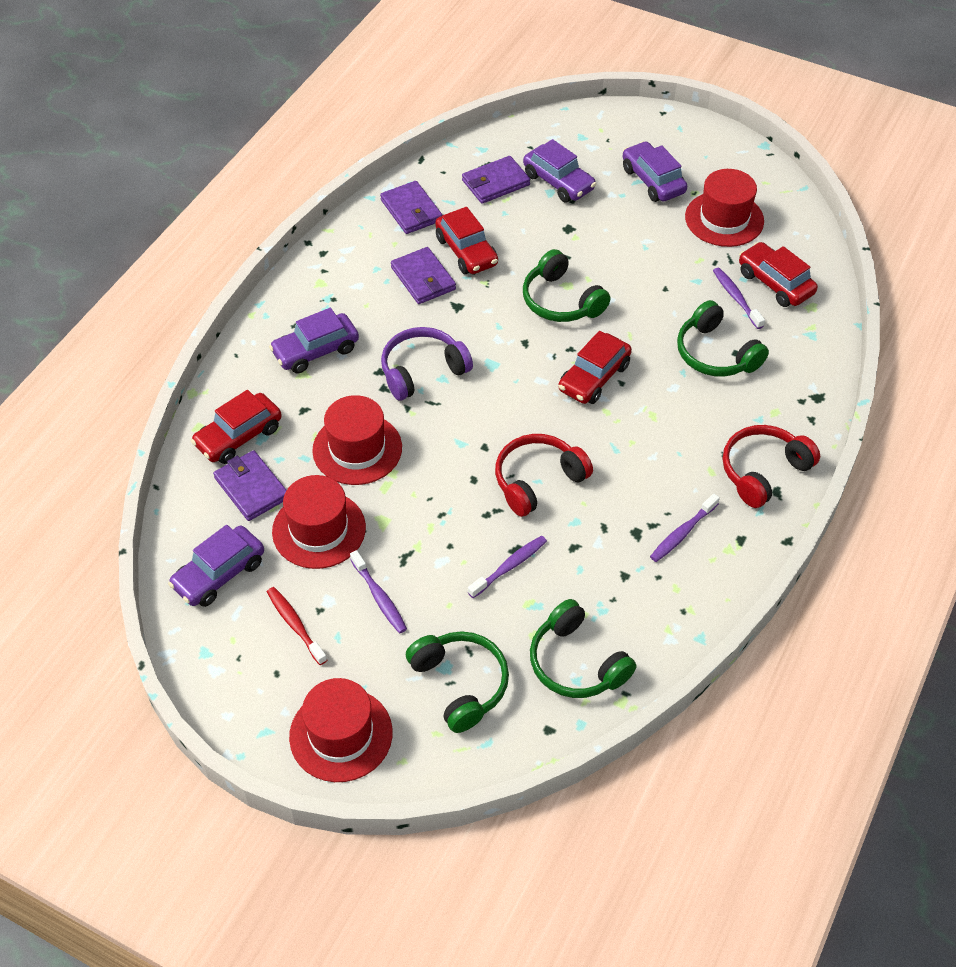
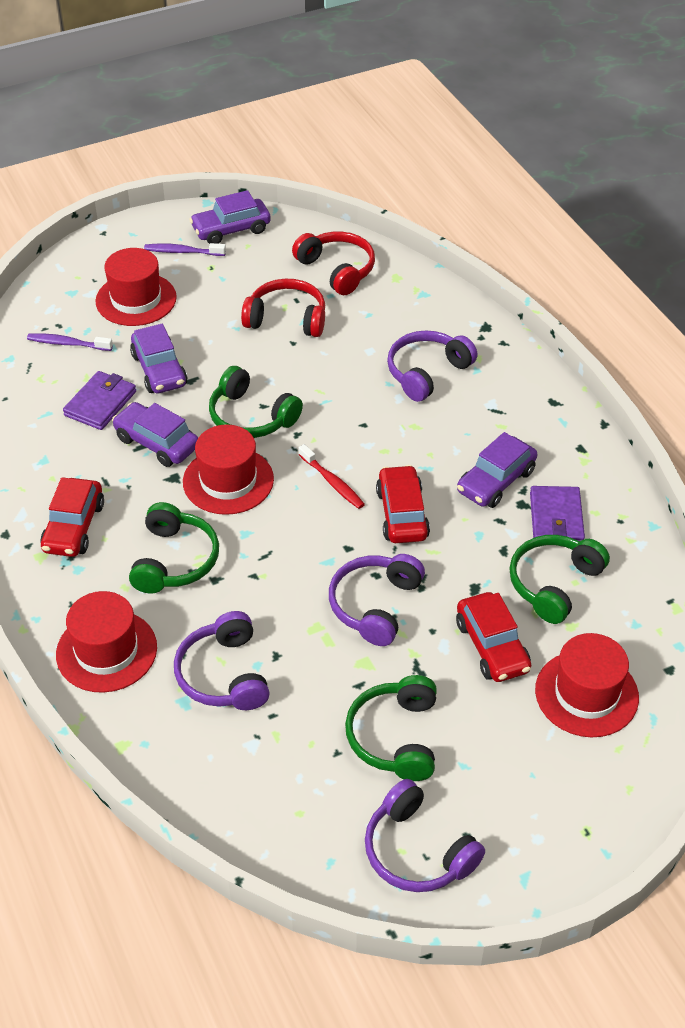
purple headphones: [381,327,473,401] = 1 -> [174,611,270,710] [329,554,425,646] [365,779,485,892] [387,330,478,402] = 4
purple toothbrush: [350,550,407,633] [468,536,547,598] [650,494,720,562] [713,268,765,329] = 4 -> [27,333,113,351] [144,243,226,256] = 2
purple wallet: [213,450,287,521] [380,181,442,234] [391,247,456,304] [462,156,530,204] = 4 -> [63,371,136,430] [530,486,585,542] = 2
red car: [191,390,282,464] [435,207,498,274] [558,331,632,404] [739,242,818,307] = 4 -> [40,477,104,557] [376,465,430,543] [456,592,531,682] = 3

